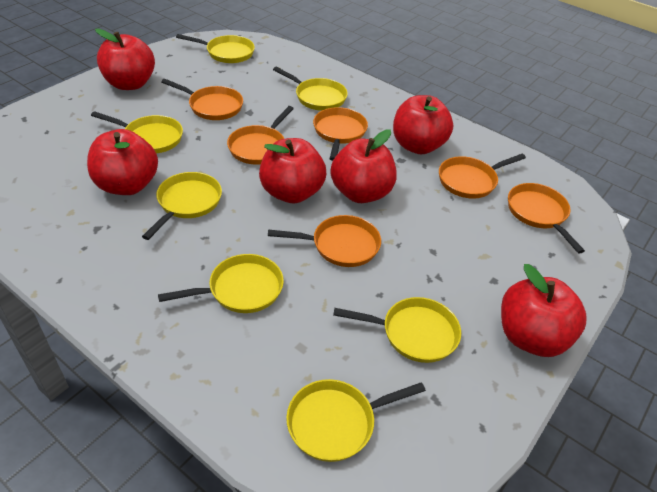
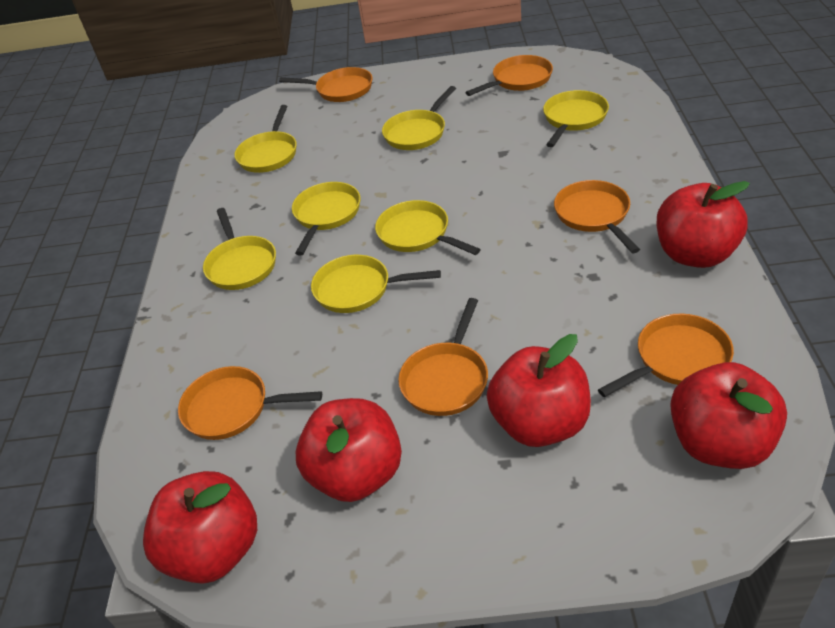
red apple: [87,129,158,195] [95,29,155,90] [259,138,326,203] [330,129,397,203] [393,95,453,154] [501,264,587,357] = 6 -> [143,471,257,584] [296,398,402,502] [487,334,591,447] [656,181,750,268] [670,362,787,469] = 5

